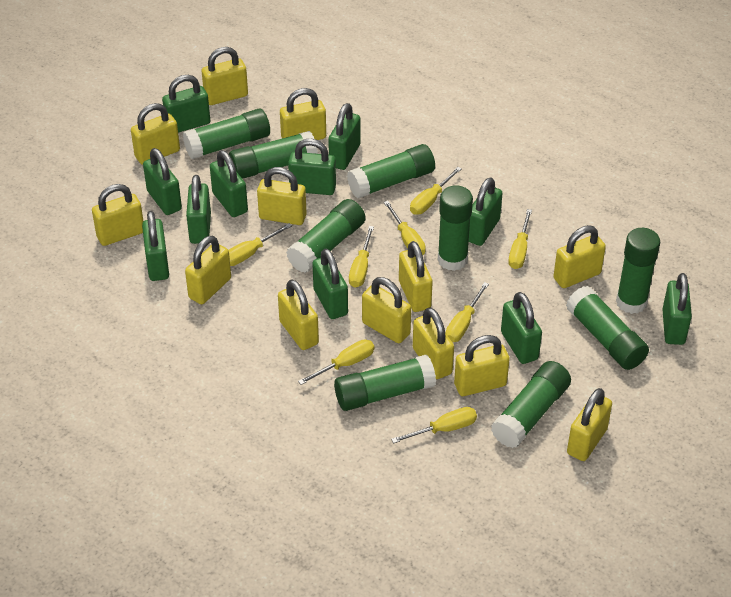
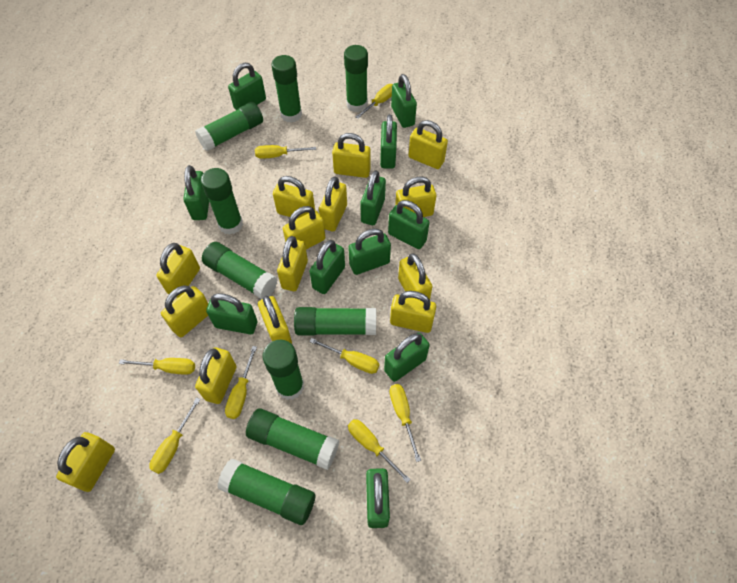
yellow padlock: [92,184,143,246] [131,103,180,165] [185,236,231,304] [201,47,248,105] [257,167,307,225] [278,279,319,350] [280,88,326,140] [362,277,411,343] [399,241,433,312] [413,307,454,379] [454,335,510,396] [554,225,606,288] [567,388,612,461] = 13 -> [56,432,115,492] [157,243,200,298] [161,286,208,337] [195,347,237,404] [258,296,292,344] [273,176,315,219] [277,236,308,291] [283,206,325,250] [319,176,347,231] [332,133,371,178] [390,291,436,333] [395,176,436,217] [398,253,433,299] [408,120,448,169] = 14

